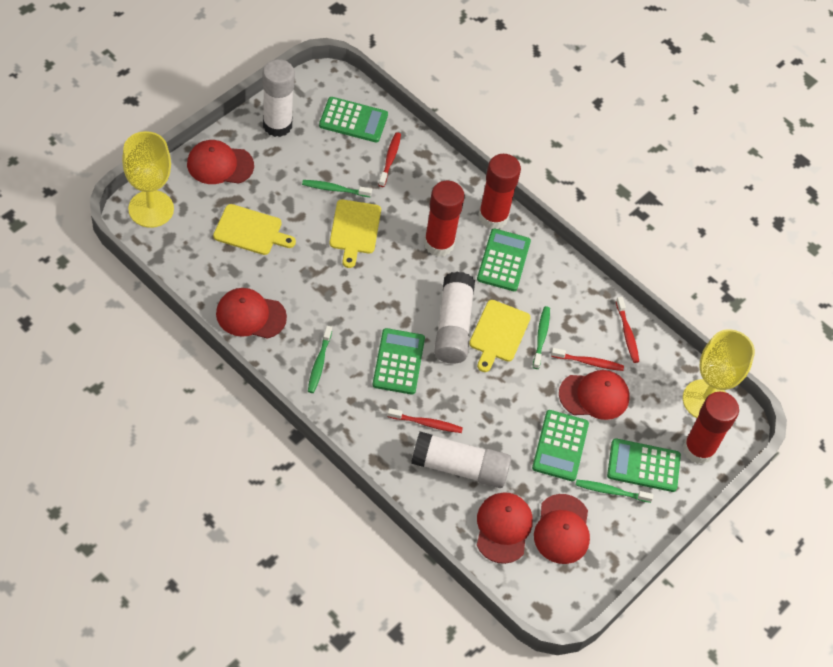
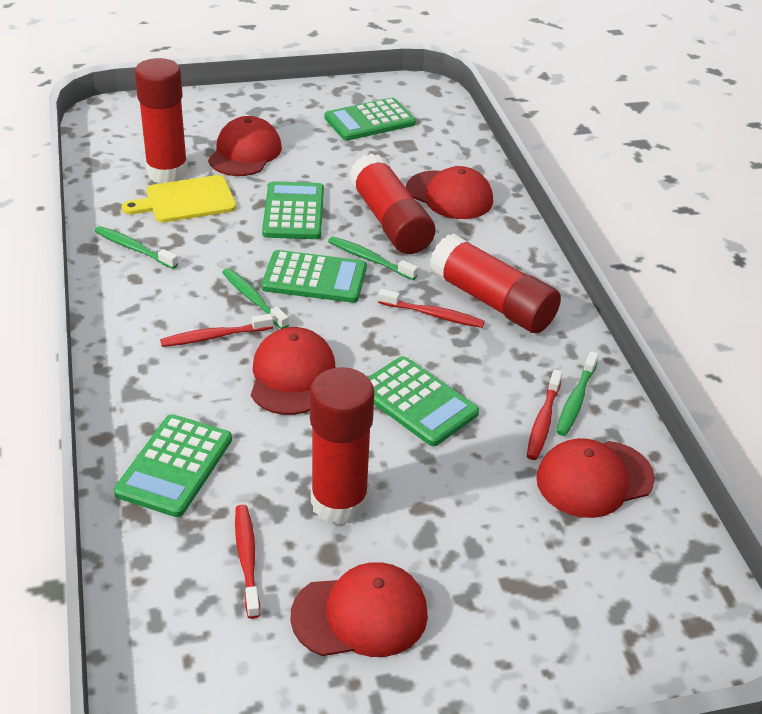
red glue stick: [424,181,465,257] [478,154,521,230] [683,392,739,464] = 3 -> [135,58,188,184] [310,367,375,525] [349,153,435,254] [429,234,561,333] = 4
white glue stick: [262,59,295,137] [411,432,511,488] [434,272,475,364] = 3 -> none = 0
yellow cutting board: [213,204,296,255] [330,199,381,268] [469,300,531,372] = 3 -> [122,175,236,222] = 1
yellow goblet: [122,131,174,228] [683,329,755,418] = 2 -> none = 0

